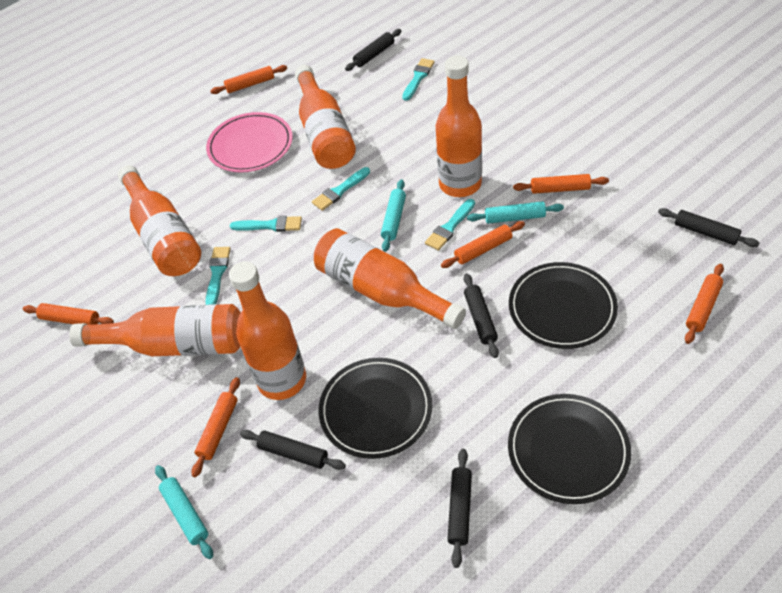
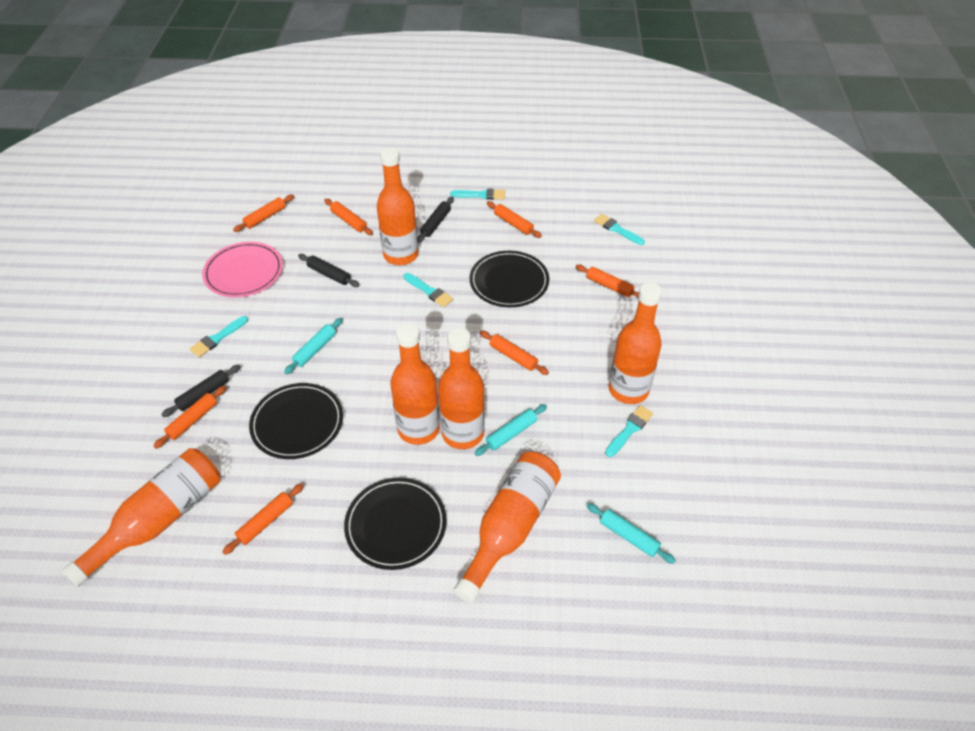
black rolling pin: [240,430,346,470] [345,29,401,71] [447,449,472,568] [464,273,499,358] [658,208,759,247] = 5 -> [161,365,241,417] [298,254,360,287] [418,197,454,242] = 3
orange rolling pin: [23,303,114,325] [191,377,240,477] [210,65,287,94] [441,221,525,268] [513,174,609,194] [685,264,724,344] = 6 -> [154,385,227,449] [223,483,304,555] [233,195,294,232] [325,199,373,235] [480,331,549,375] [487,201,542,238] [576,265,639,299] = 7

